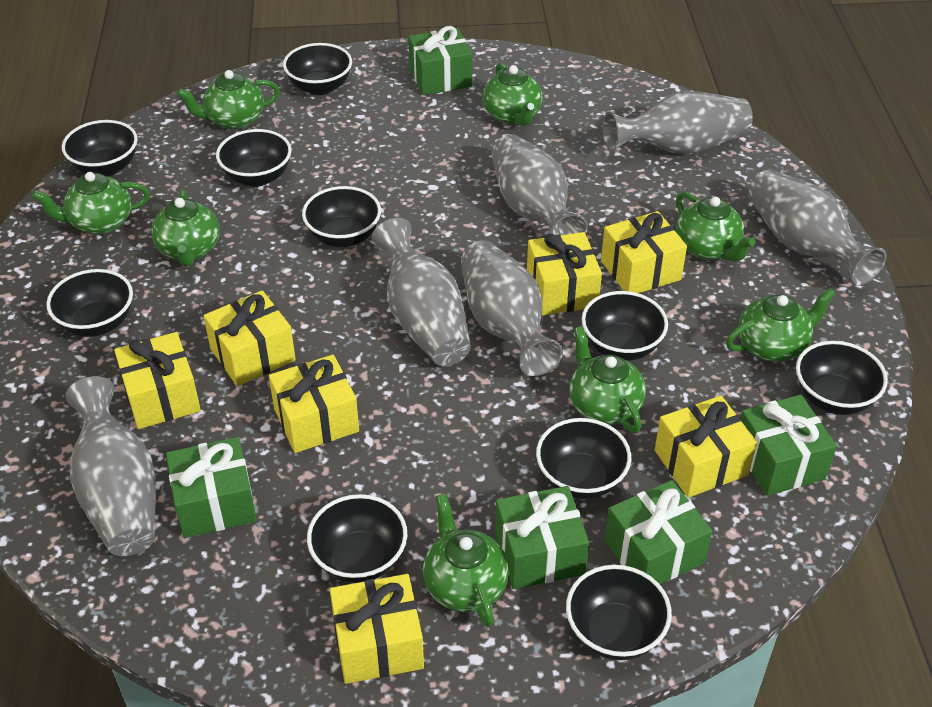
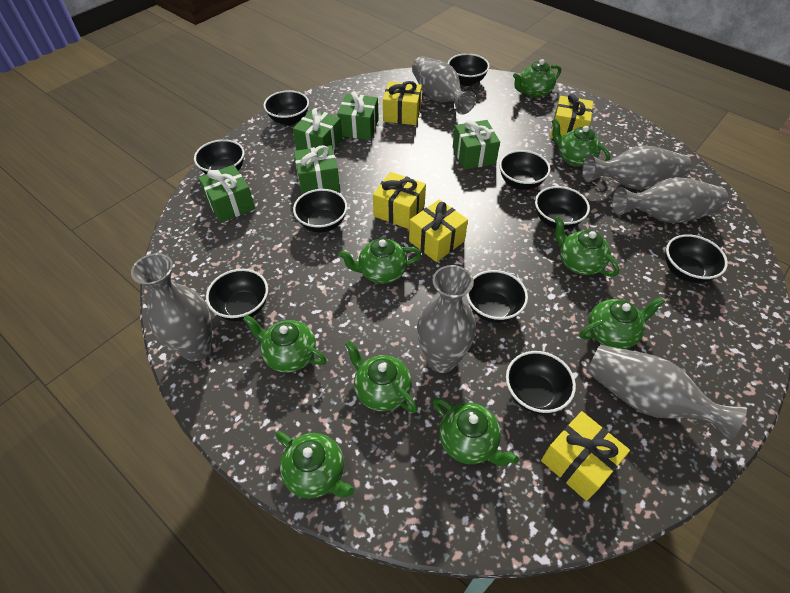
green teapot: [32,172,150,235] [151,189,220,266] [177,70,280,130] [423,494,509,627] [483,62,543,126] [569,326,646,433] [676,192,755,262] [726,288,836,362] = 8 -> [243,315,327,373] [275,431,354,498] [338,238,421,284] [345,340,418,413] [433,398,519,466] [513,59,561,98] [551,118,610,167] [554,216,619,277] [580,297,665,349] = 9
yellow gift: [114,332,201,429] [203,290,296,386] [269,355,359,453] [330,574,424,684] [527,232,602,316] [601,211,687,293] [655,396,757,498] = 7 -> [373,172,426,229] [383,81,422,125] [409,199,468,262] [541,411,630,501] [550,94,593,138] = 5

